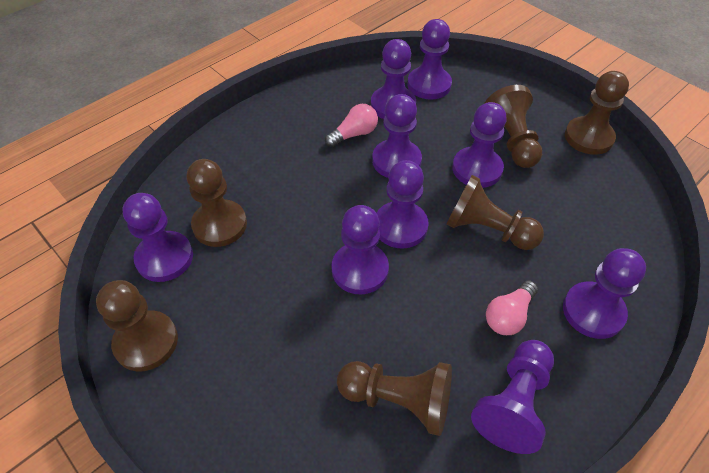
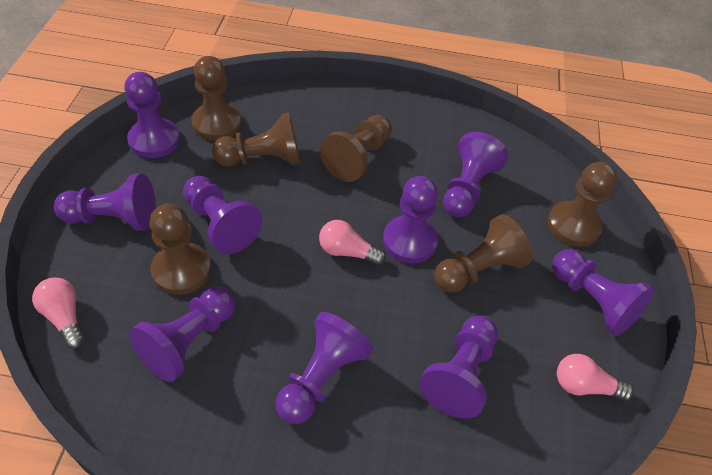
pink light bulb: [325,104,378,147] [486,280,538,335] = 2 -> [32,277,84,349] [319,220,386,265] [557,354,634,401] = 3

